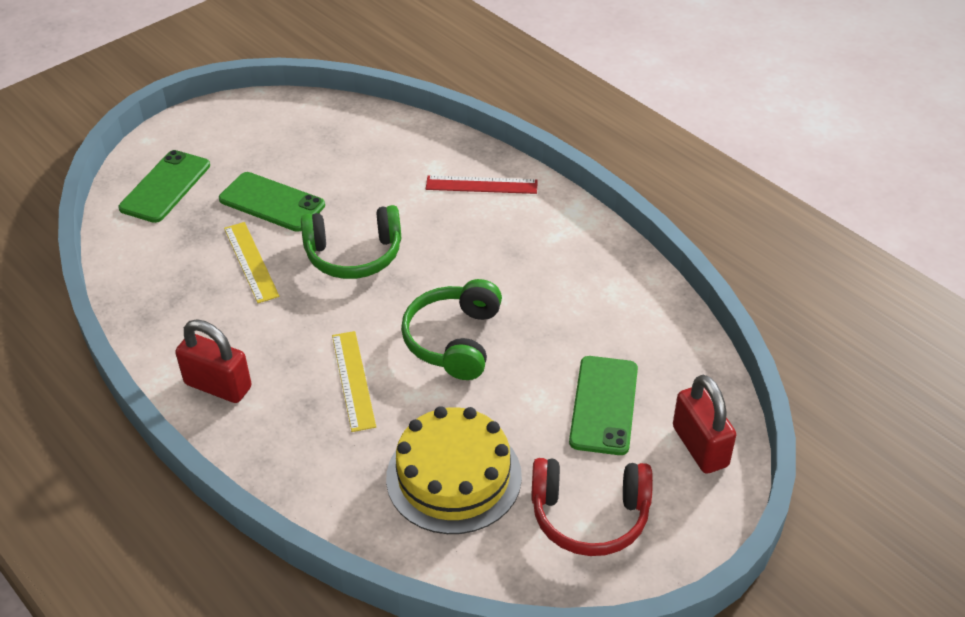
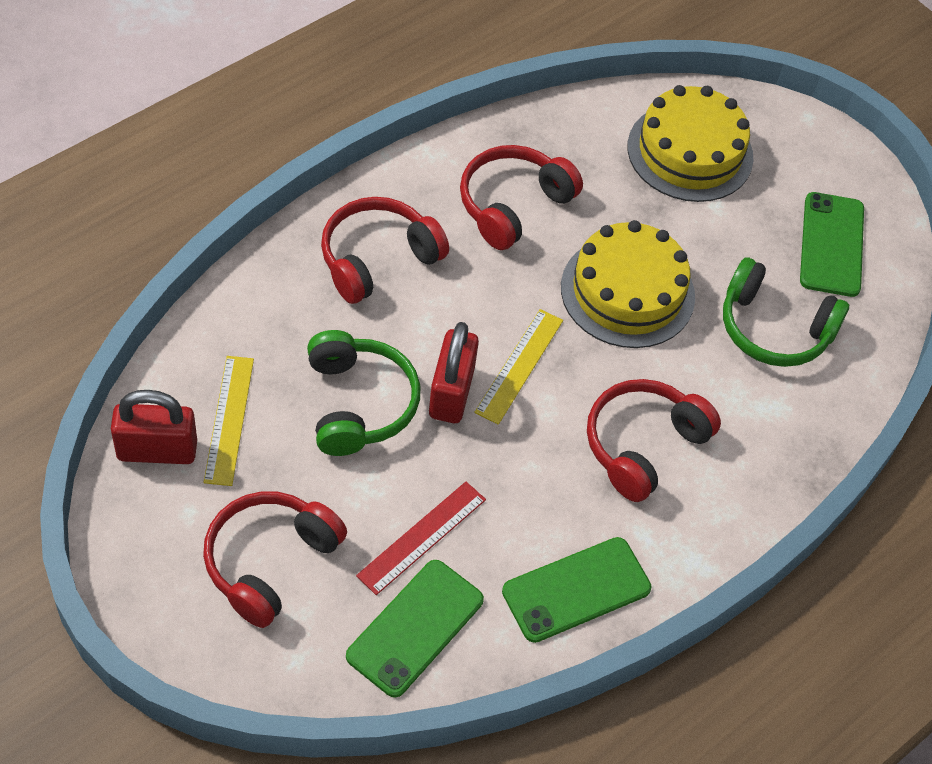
red headphones: [531,458,653,556] = 1 -> [203,491,347,628] [321,197,449,304] [460,145,583,250] [587,379,721,502] = 4
yellow cake: [386,406,522,534] = 1 -> [561,220,695,348] [627,85,753,202] = 2

